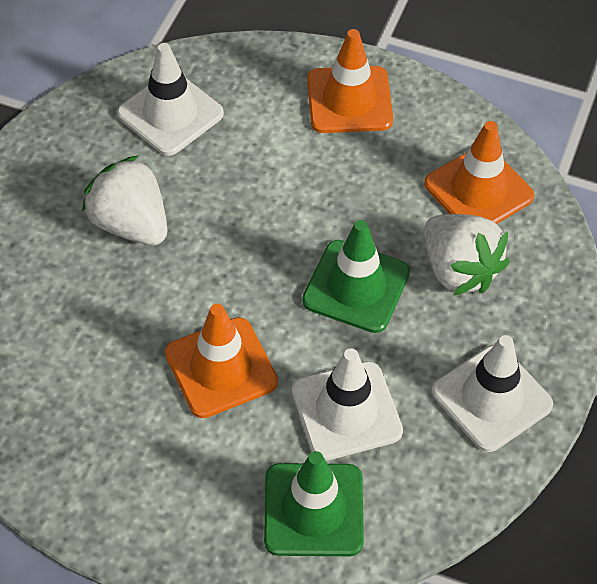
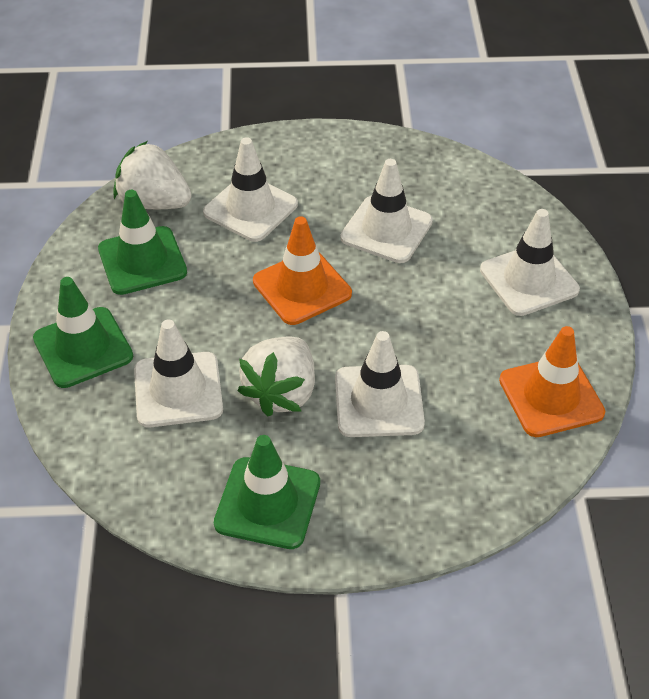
green traffic cone: [264,451,364,556] [302,220,410,333] = 2 -> [33,277,133,388] [98,190,187,295] [214,435,320,549] = 3
orange traffic cone: [165,304,278,418] [307,29,393,133] [424,121,534,224] = 3 -> [253,216,352,325] [499,326,605,437] = 2
white traffic cone: [117,43,224,156] [292,348,403,461] [432,335,553,452] = 3 -> [134,319,223,427] [203,137,298,242] [335,331,425,437] [340,159,433,263] [480,209,580,316] = 5

